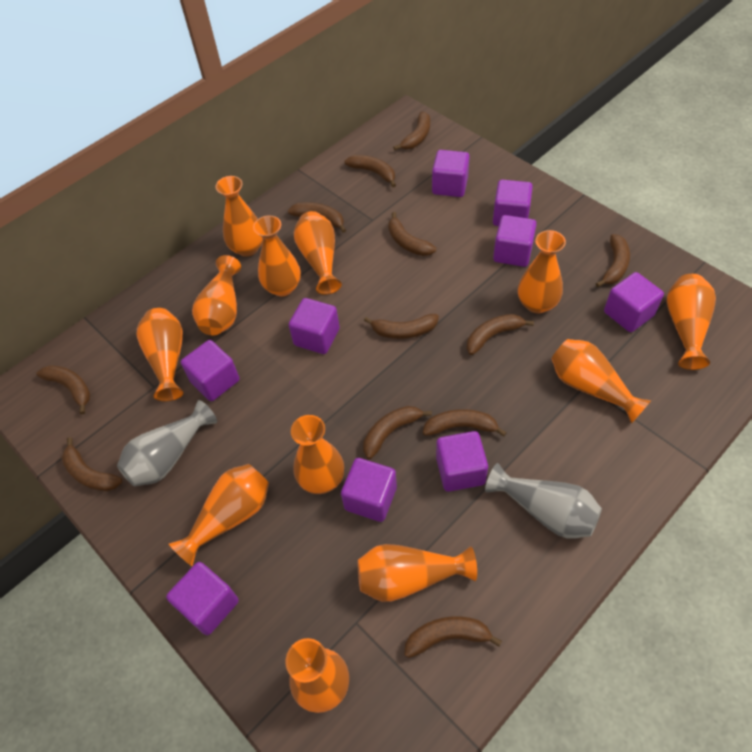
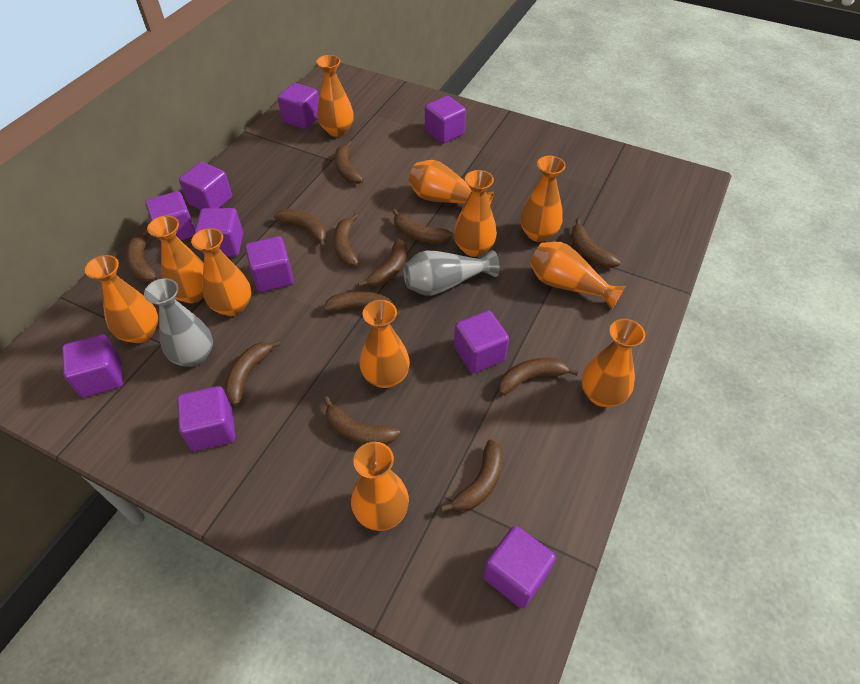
orange vase: [137,308,183,401] [169,464,269,566] [192,255,241,335] [215,176,263,257] [253,215,301,297] [286,638,349,713] [291,415,344,494] [294,211,342,295] [358,544,477,602] [518,230,566,313] [552,339,652,424] [666,274,716,370] = 12 -> [85,255,158,343] [147,216,204,303] [191,228,251,316] [316,55,354,137] [351,442,409,531] [360,300,410,388] [409,160,494,205] [454,170,497,257] [520,156,566,242] [530,242,626,311] [581,319,645,407] = 11
purple cube: [166,562,239,635] [181,340,240,401] [289,298,340,354] [341,458,397,522] [432,150,470,197] [436,431,488,492] [493,180,533,226] [493,215,537,267] [604,272,664,332] = 9 -> [62,334,123,398] [146,191,195,241] [177,386,235,451] [179,162,232,210] [195,208,243,257] [245,236,294,292] [278,83,319,129] [425,96,466,144] [454,310,509,373] [483,526,556,608] = 10

